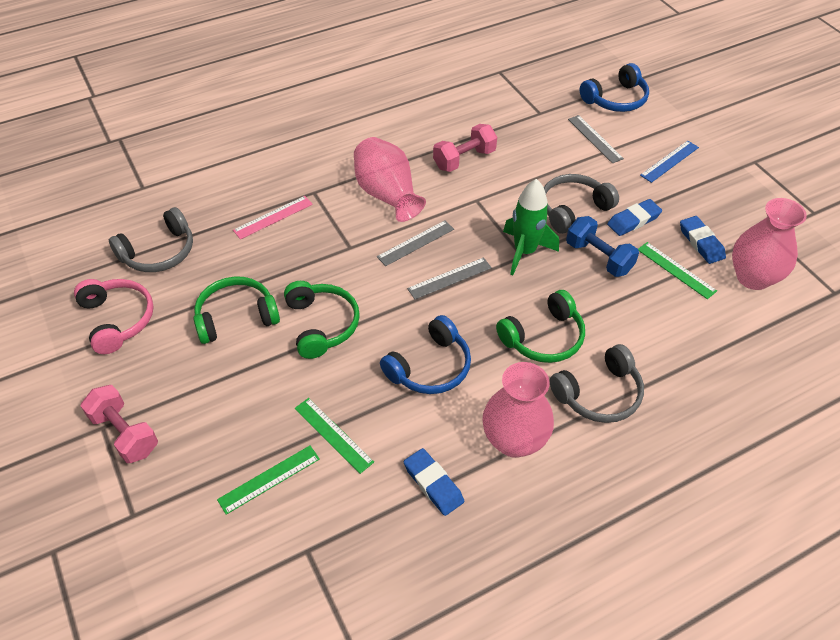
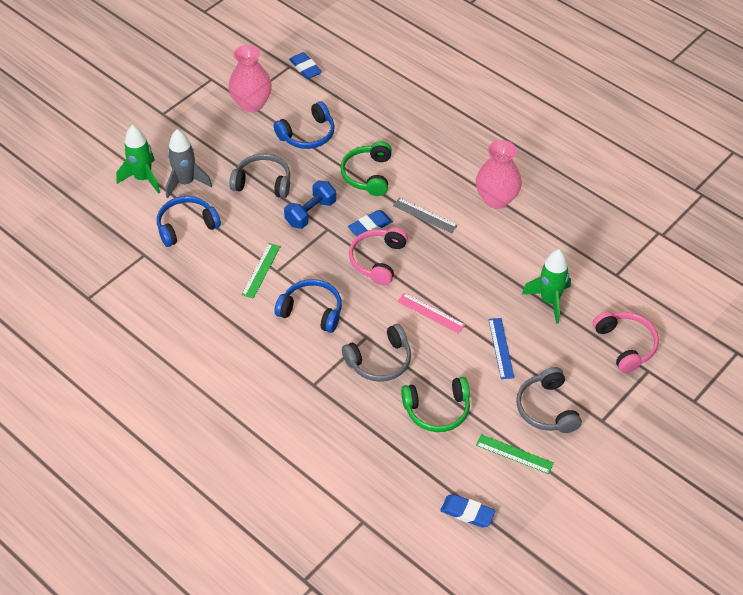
blue headphones: [380,315,471,394] [580,63,649,112] = 2 -> [157,196,221,247] [274,101,335,149] [275,279,342,333] = 3
green headphones: [193,276,280,344] [284,281,360,359] [496,290,585,363] = 3 -> [341,141,392,196] [401,377,470,432] = 2
green rocket: [503,179,559,275] = 1 -> [116,125,160,194] [522,249,571,324] = 2
green ruler: [217,446,320,515] [295,398,374,474] [638,242,717,299] = 3 -> [242,243,281,299] [476,434,554,474] = 2
grey rocket: none = 0 -> [166,129,212,198] = 1
grey ruler: [377,220,454,266] [407,257,492,299] [568,115,624,163] = 3 -> [393,198,458,233] = 1
pink dumbbell: [80,385,158,463] [433,124,497,172] = 2 -> none = 0
pink headphones: [74,279,154,354] = 1 -> [349,227,408,285] [593,311,659,373] = 2
pink vase: [354,137,426,222] [482,362,554,458] [732,198,807,290] = 3 -> [229,45,272,112] [476,140,522,209] = 2

